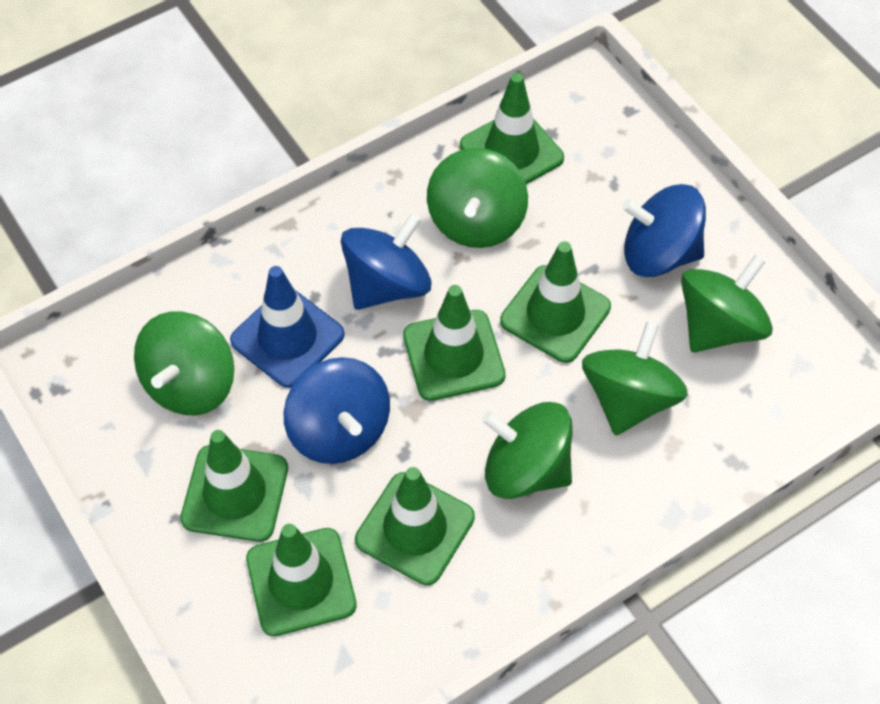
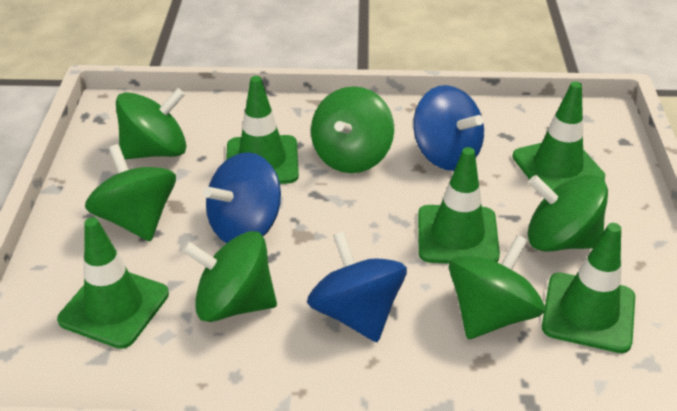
blue traffic cone: [230,266,345,388] = 1 -> none = 0
green spinning top: [134,311,234,415] [427,148,528,248] [482,402,573,499] [582,321,688,436] [681,255,773,352] = 5 -> [85,144,176,241] [116,88,187,159] [182,231,277,322] [311,86,394,173] [449,235,545,339] [528,174,608,252] = 6
green traffic cone: [180,430,288,542] [246,524,357,636] [355,467,475,585] [403,285,506,401] [460,73,564,184] [500,241,611,363] = 6 -> [57,217,169,349] [226,76,299,184] [418,147,500,264] [513,81,605,190] [542,223,635,353] = 5

